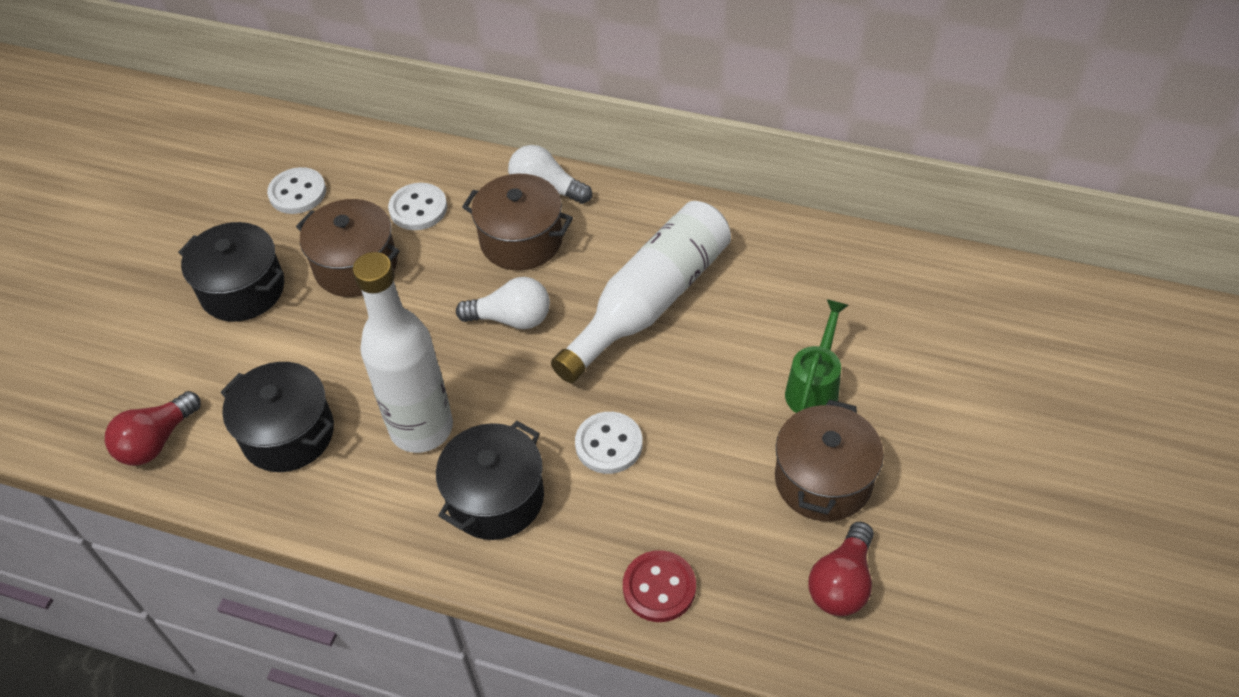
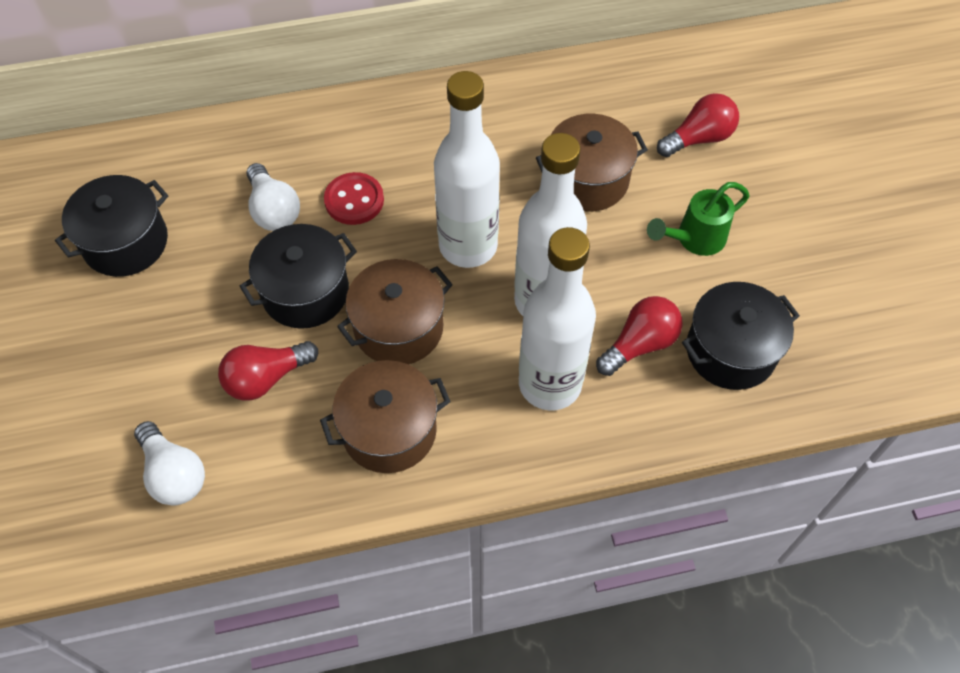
red light bulb: [105,391,201,466] [808,522,874,616] = 2 -> [218,341,318,401] [596,296,683,376] [657,93,739,157] = 3
white bottle: [353,252,453,453] [551,201,731,383] = 2 -> [434,71,500,268] [514,133,587,316] [519,227,596,410] = 3
white button: [267,167,326,214] [388,183,447,230] [575,412,643,474] = 3 -> none = 0

